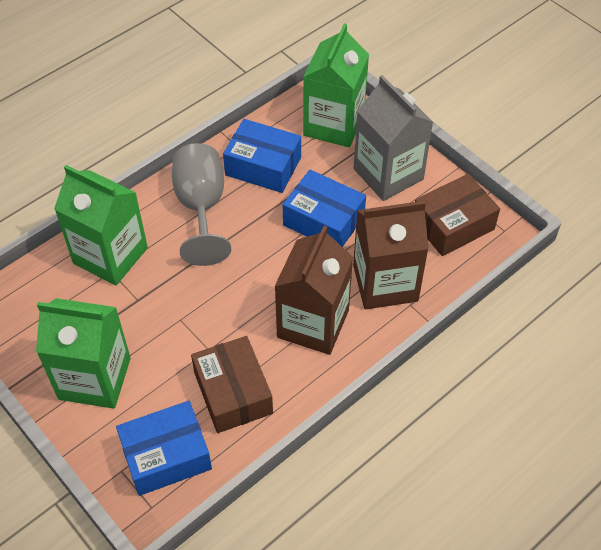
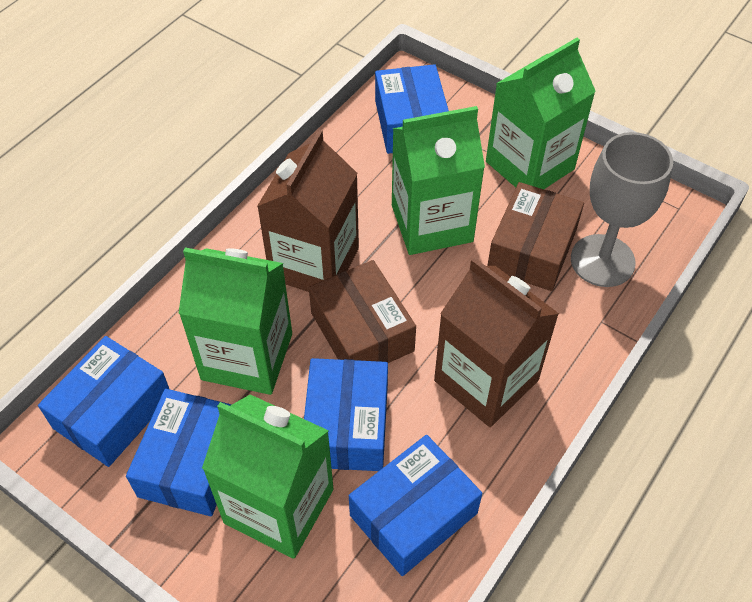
blue box: [116,401,212,496] [223,119,301,193] [283,170,366,247] = 3 -> [38,336,169,467] [126,389,232,516] [304,358,388,471] [349,435,482,576] [375,64,449,154] = 5
green carton: [36,298,131,409] [54,165,148,286] [303,23,369,147] = 3 -> [178,247,292,395] [202,394,333,559] [392,106,485,255] [486,38,596,189] = 4
grey carton: [354,75,433,201] = 1 -> none = 0

